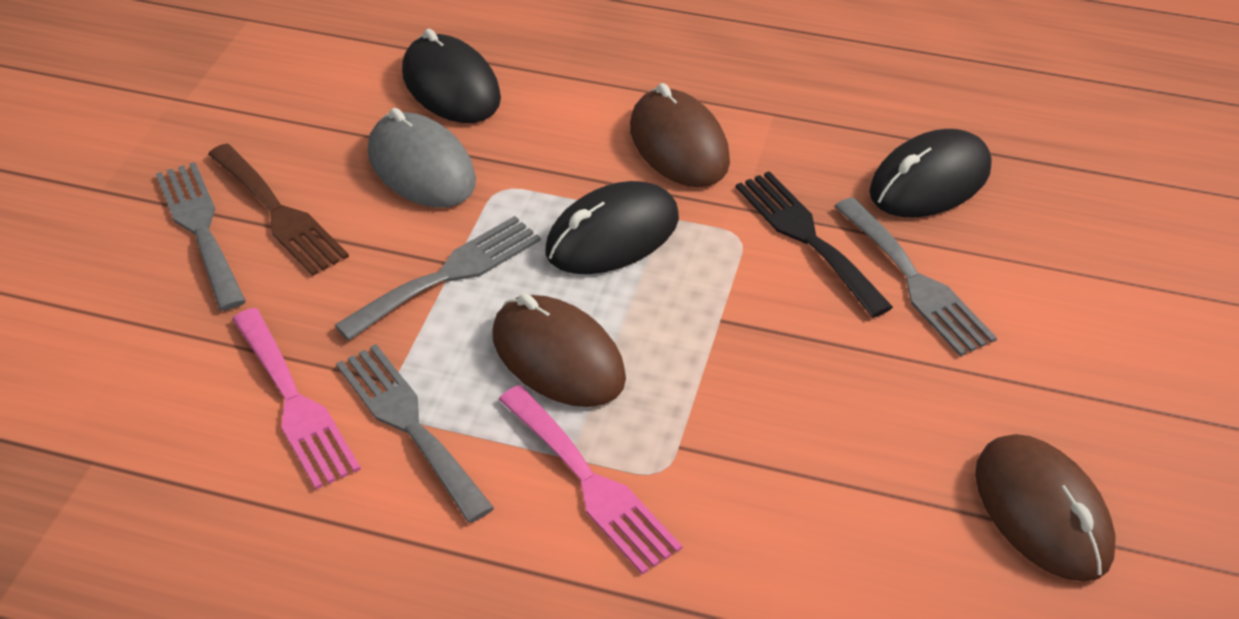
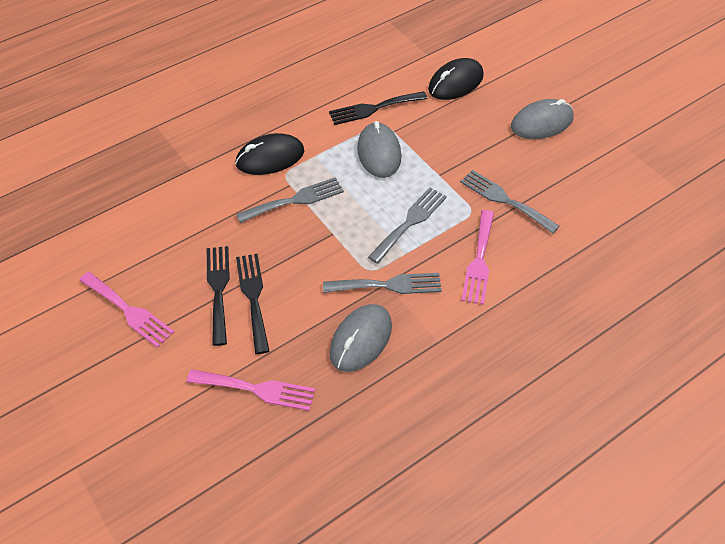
black fork: [736,171,893,318] = 1 -> [207,246,230,346] [236,254,269,354] [329,91,427,125] = 3
black mouse: [402,29,501,123] [545,181,679,274] [869,129,991,218] = 3 -> [235,133,304,175] [428,58,484,100] = 2
brown fork: [208,143,349,276] = 1 -> none = 0
brown mouse: [492,294,626,407] [630,83,730,187] [975,434,1116,582] = 3 -> none = 0
grey mouse: [368,108,476,208] = 1 -> [330,304,392,372] [357,121,402,178] [511,99,574,139] = 3
pink fork: [232,308,361,489] [499,385,682,575] = 2 -> [79,272,174,348] [187,369,315,411] [461,210,494,305] = 3

